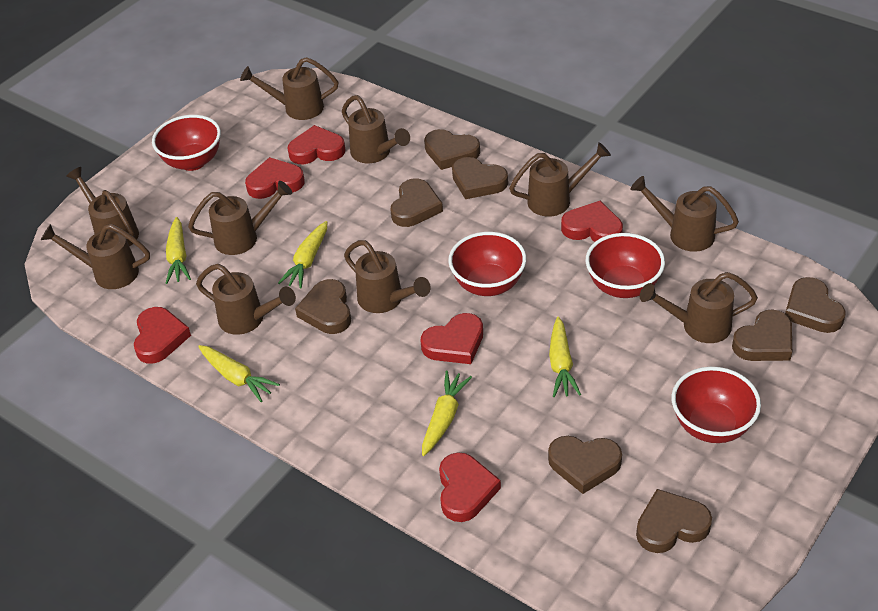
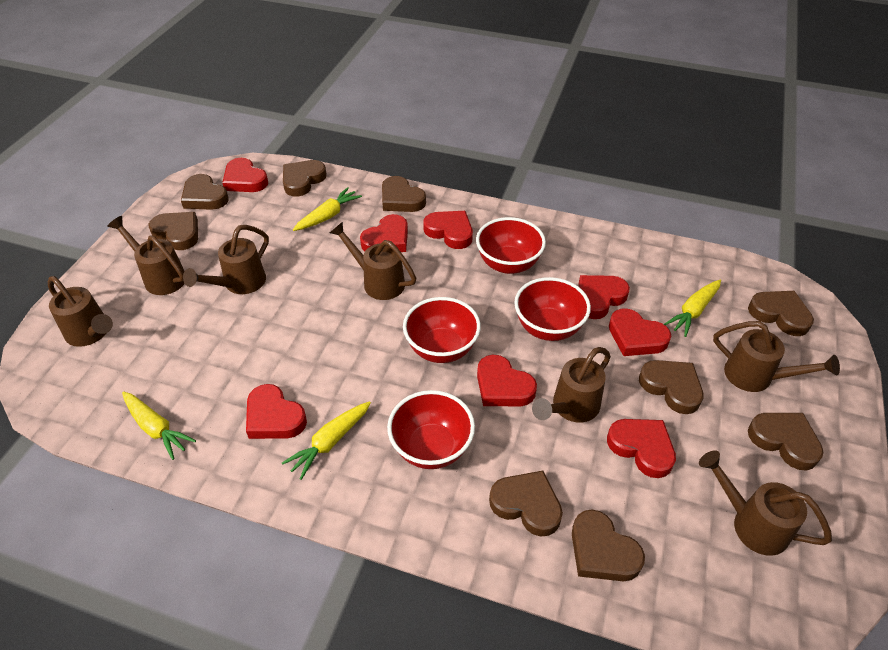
brown heart: [295,279,351,334] [390,178,443,227] [424,129,480,170] [452,157,508,199] [548,436,622,494] [636,489,712,553] [732,309,792,361] [785,277,846,333] = 8 -> [148,212,198,250] [181,174,229,210] [283,160,327,196] [382,176,426,212] [489,471,563,536] [572,510,645,581] [639,360,704,414] [748,291,814,336] [748,413,823,470] = 9
brown watering can: [41,224,150,289] [66,167,139,247] [188,181,292,255] [196,264,296,335] [240,57,338,120] [342,95,410,163] [344,240,431,313] [509,142,611,217] [630,176,739,252] [640,272,758,343] = 10 -> [48,276,113,347] [107,216,185,295] [183,225,269,294] [330,222,416,300] [532,347,611,423] [699,451,832,556] [713,321,840,392] = 7
red heart: [134,307,191,364] [245,157,305,199] [288,125,345,164] [421,313,483,364] [439,452,501,522] [561,201,623,242] = 6 -> [222,158,268,192] [246,384,307,439] [360,214,408,252] [423,211,473,249] [477,355,537,406] [578,275,630,319] [607,419,676,478] [609,309,671,356] = 8
yellow carrot: [166,217,191,284] [198,345,280,402] [278,221,328,288] [422,371,472,456] [549,316,581,397] = 5 -> [122,392,196,460] [282,401,371,480] [293,187,362,231] [664,280,721,337] = 4

